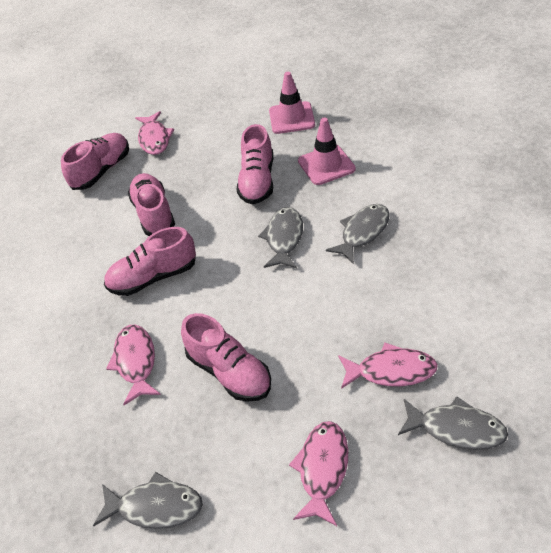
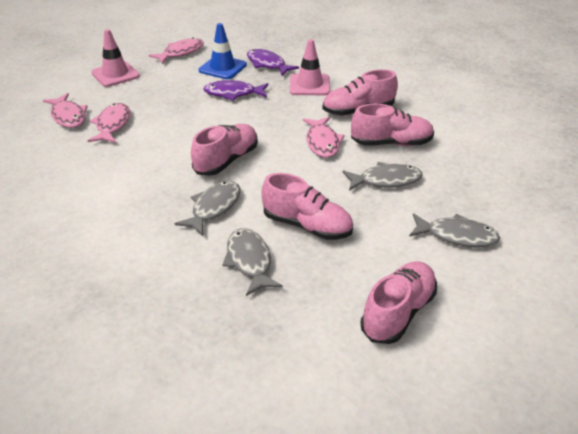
blue traffic cone: none = 0 -> [199,23,247,79] = 1
purple fish: none = 0 -> [203,80,269,101] [247,49,299,76] = 2

